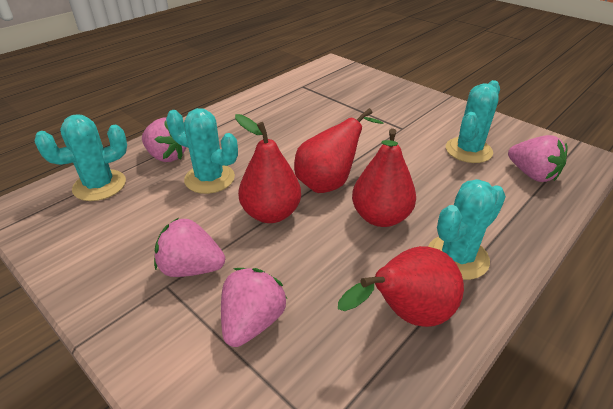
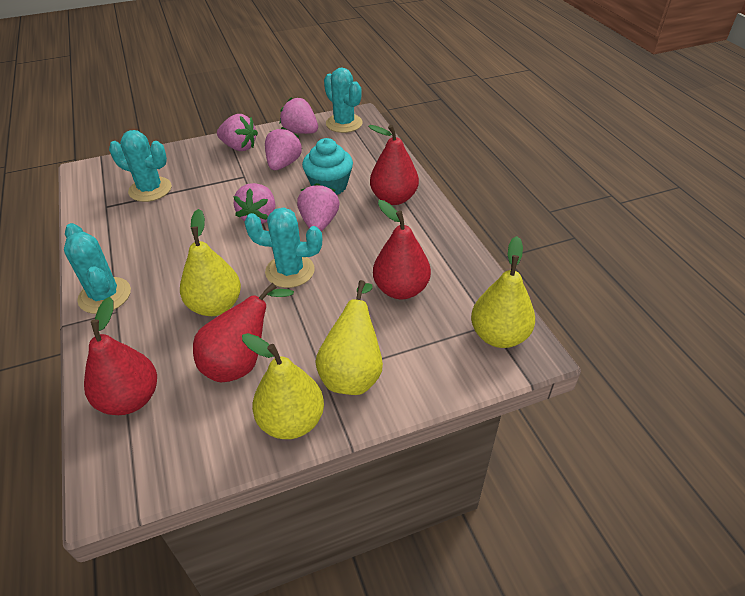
pink strawberry: [142,117,186,162] [154,218,225,277] [221,268,287,347] [508,135,567,182] = 4 -> [217,114,258,151] [233,183,275,224] [265,127,302,170] [280,97,318,134] [297,183,340,231] = 5
turquoise cupcake: none = 0 -> [302,138,353,195] = 1
yellow pear: none = 0 -> [180,209,241,316] [242,333,324,439] [315,280,383,395] [471,236,535,348] = 4

